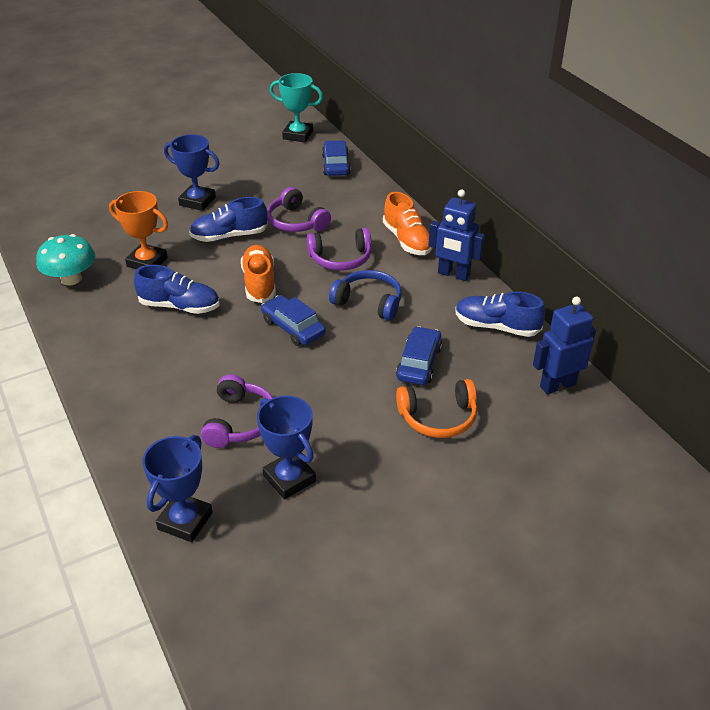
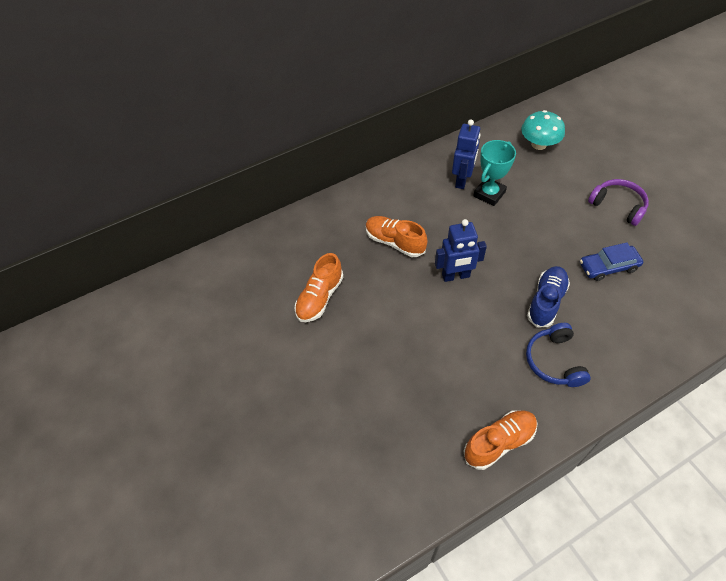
blue car: [261,295,326,346] [322,140,351,176] [396,326,442,385] = 3 -> [580,242,643,281] = 1
blue shoe: [134,265,219,314] [189,197,268,242] [455,291,545,337] = 3 -> [527,266,570,328] = 1
blue trophy: [142,435,213,542] [164,134,220,211] [257,396,316,499] = 3 -> none = 0
orange headphones: [396,379,477,438] = 1 -> none = 0
orange shoe: [241,245,276,303] [383,192,433,255] = 2 -> [295,253,343,322] [366,216,427,257] [463,410,538,470] = 3
orange trophy: [109,191,168,269] = 1 -> none = 0
purple headphones: [201,374,273,448] [267,187,331,232] [307,228,372,271] = 3 -> [588,179,649,226] = 1

